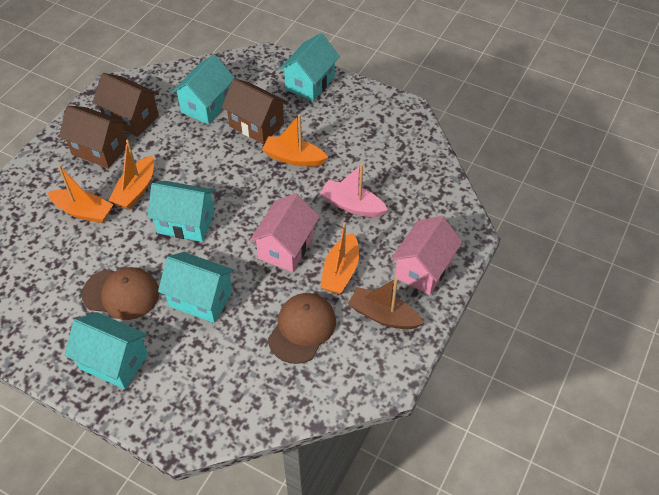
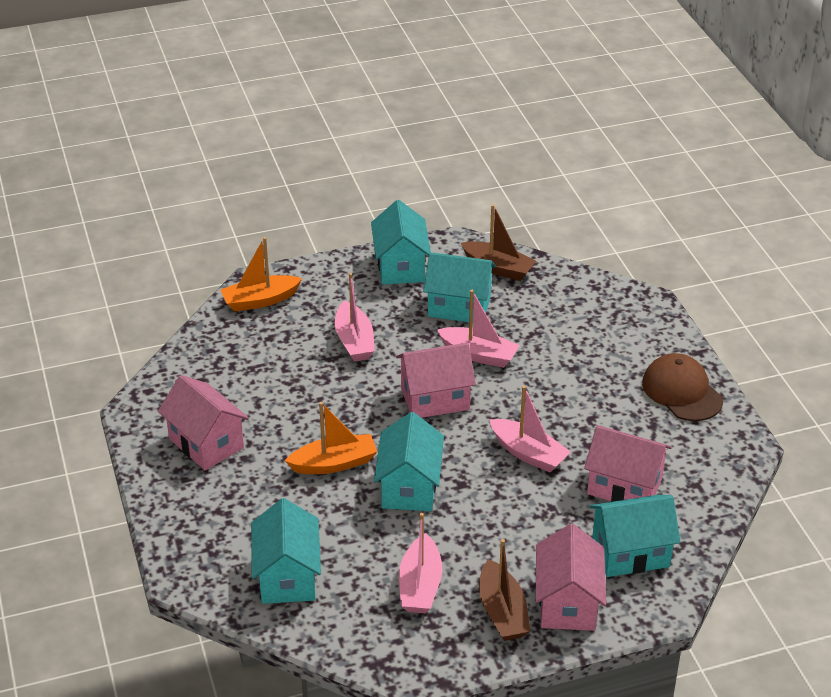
brown boat: [348,278,424,329] = 1 -> [461,204,536,281] [479,539,531,641] = 2
brown cap: [82,267,159,320] [268,293,336,364] = 2 -> [642,353,723,421] = 1
brown house: [59,106,127,169] [93,73,159,137] [221,78,288,144] = 3 -> none = 0
orange boat: [48,165,114,223] [108,140,154,209] [262,115,328,167] [320,222,359,294] = 4 -> [220,237,302,312] [285,402,377,474] = 2
pink boat: [320,164,388,217] = 1 -> [335,273,375,362] [399,513,442,613] [437,290,520,368] [490,386,571,472] = 4
pink house: [250,193,319,272] [391,216,463,295] = 2 -> [158,375,249,471] [396,343,476,418] [536,524,606,631] [584,425,672,502] = 4

